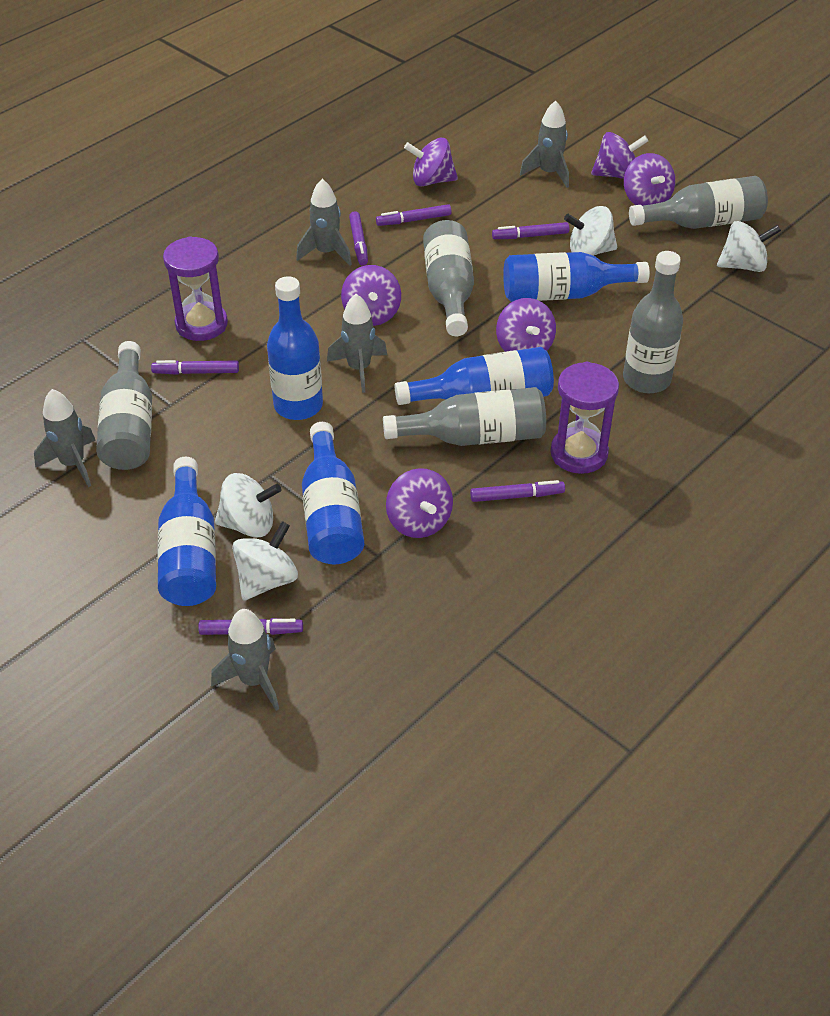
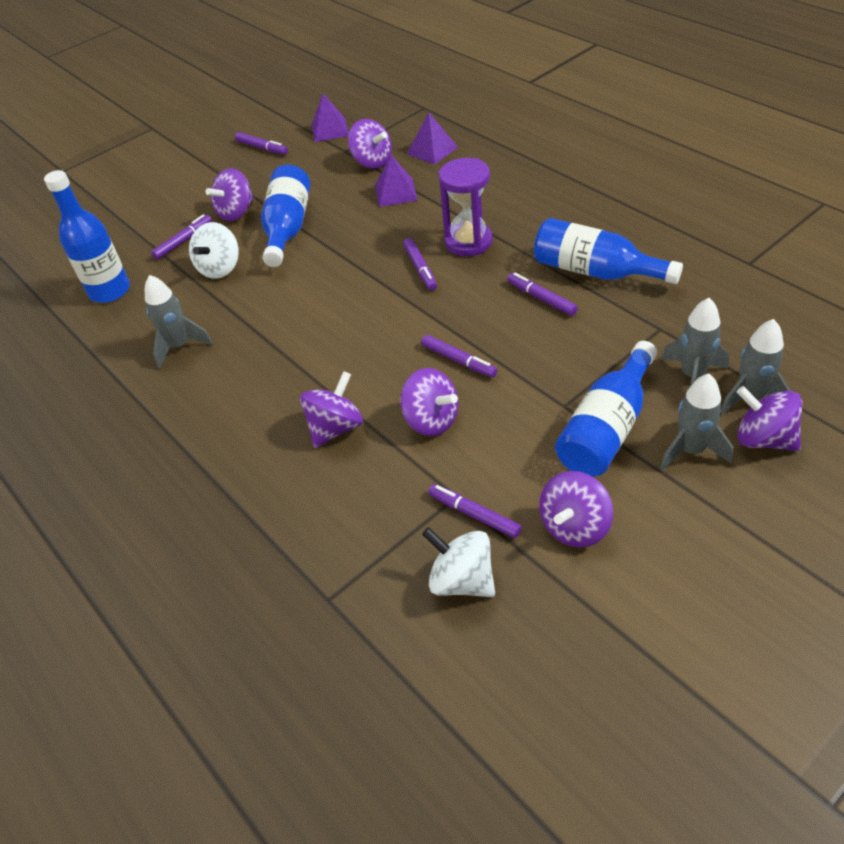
blue bottle: [157,457,216,606] [267,276,323,420] [302,422,364,564] [395,347,554,405] [503,252,650,302] = 5 -> [44,170,130,303] [261,165,310,267] [534,218,683,284] [555,341,657,477] = 4
grey bottle: [96,341,152,470] [383,387,546,446] [423,220,474,336] [623,251,683,393] [629,176,768,229] = 5 -> none = 0
grey rocket: [34,389,96,487] [211,609,279,711] [296,179,352,266] [327,294,387,393] [520,100,569,188] = 5 -> [145,275,213,369] [660,374,733,471] [661,298,729,387] [720,319,791,415] = 4
purple hourglass: [163,236,228,341] [550,362,619,474] = 2 -> [439,158,493,257] = 1
purple pyramid: none = 0 -> [312,93,349,142] [375,154,418,207] [407,113,458,165] = 3
white spinning top: [215,473,281,537] [232,521,298,601] [564,206,617,256] [717,221,781,272] = 4 -> [189,222,239,279] [422,527,495,597] = 2

